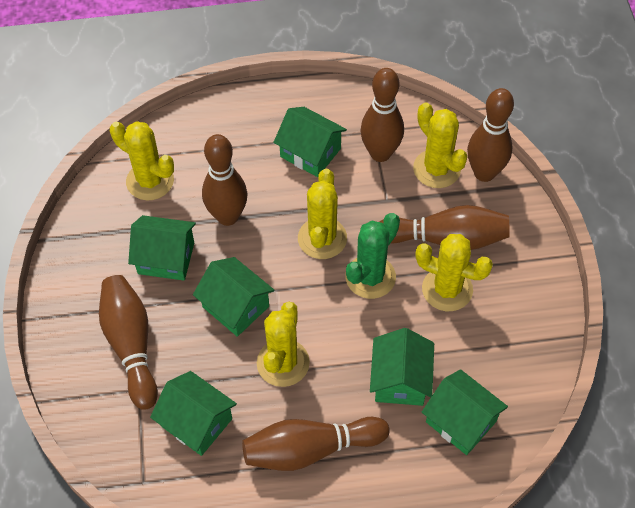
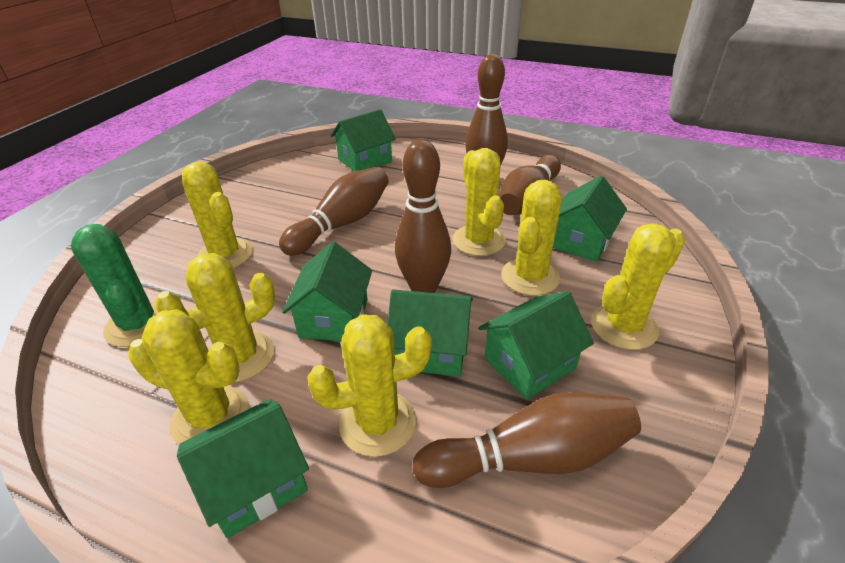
brown bowling pin: [99,275,158,410] [202,134,247,226] [242,417,389,471] [360,68,404,162] [379,205,510,250] [467,88,514,182] = 6 -> [279,167,388,256] [395,140,451,293] [412,392,641,488] [465,54,508,166] [500,155,561,215] = 5
yellow cactus: [110,121,174,201] [257,302,310,387] [298,169,347,259] [413,103,468,188] [416,234,493,311] = 5 -> [128,309,249,444] [155,253,275,383] [182,162,253,268] [307,314,432,457] [452,148,506,256] [501,180,562,296] [591,223,685,350] = 7

